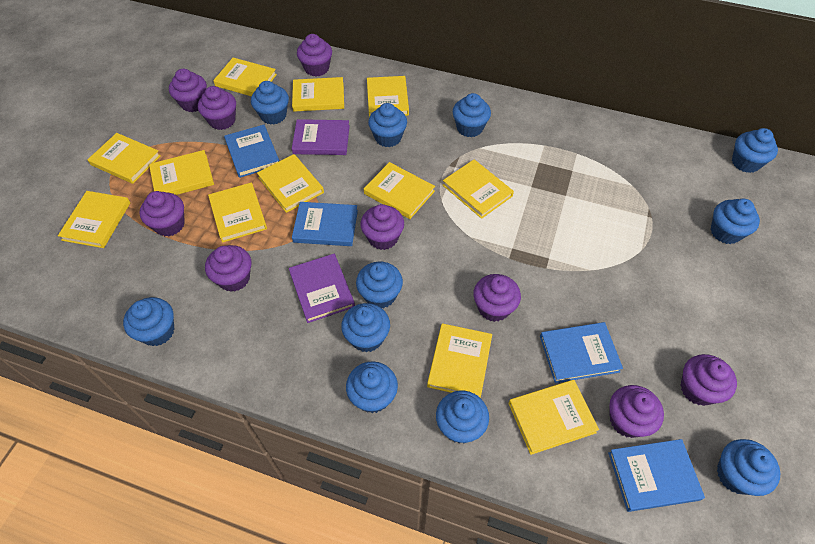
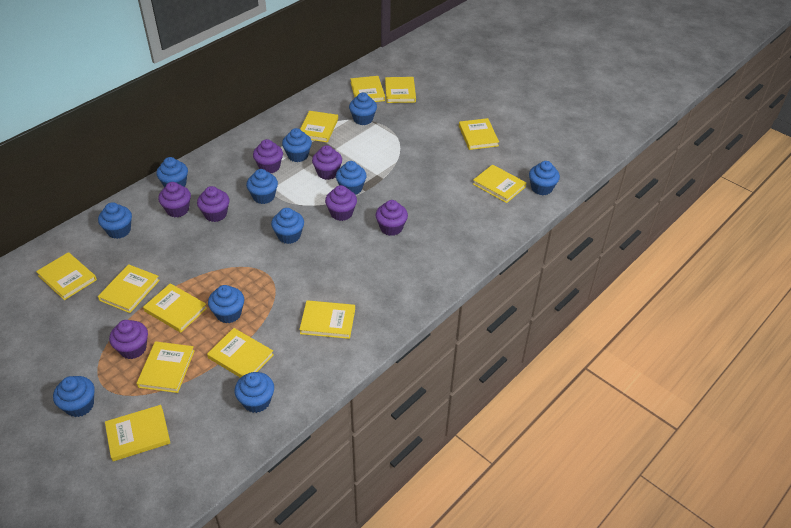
blue book: [224,125,279,178] [292,202,358,246] [540,322,623,383] [608,439,705,512] = 4 -> none = 0
purple book: [289,254,355,323] [292,119,350,155] = 2 -> none = 0
purple cupcake: [140,191,185,237] [169,69,207,112] [198,86,236,130] [205,245,251,292] [297,34,332,76] [360,204,404,250] [473,274,521,322] [609,385,664,438] [680,354,737,406] = 9 -> [109,320,148,359] [158,182,191,217] [197,186,229,222] [253,139,283,173] [312,145,342,180] [325,185,357,221] [375,200,408,236] = 7

